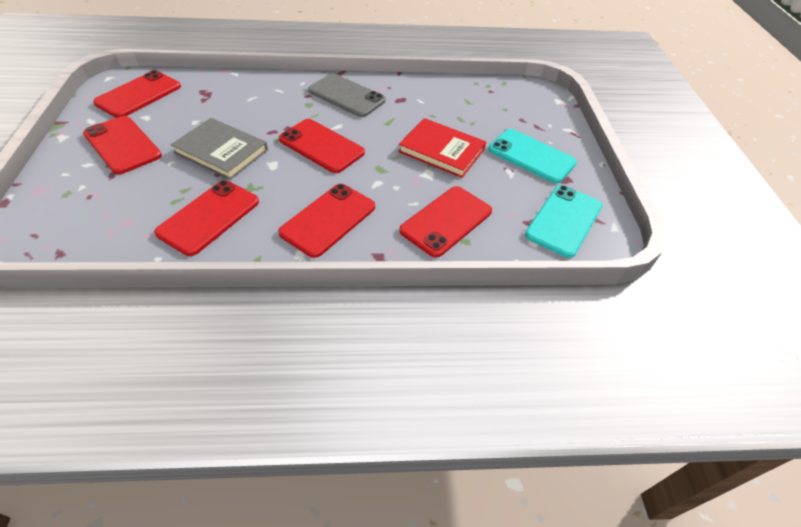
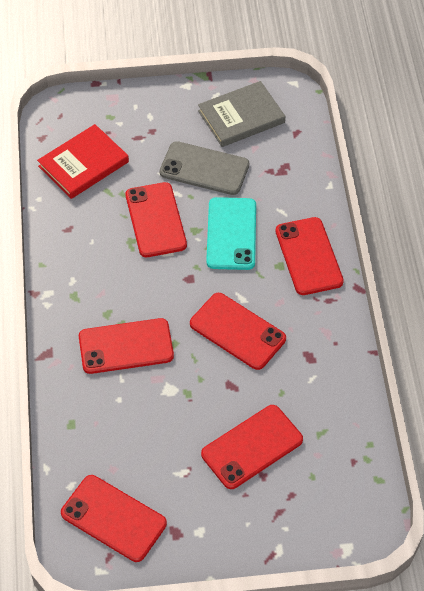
turquoise phone: [488,129,577,183] [525,185,602,258] = 2 -> [206,197,256,270] = 1

